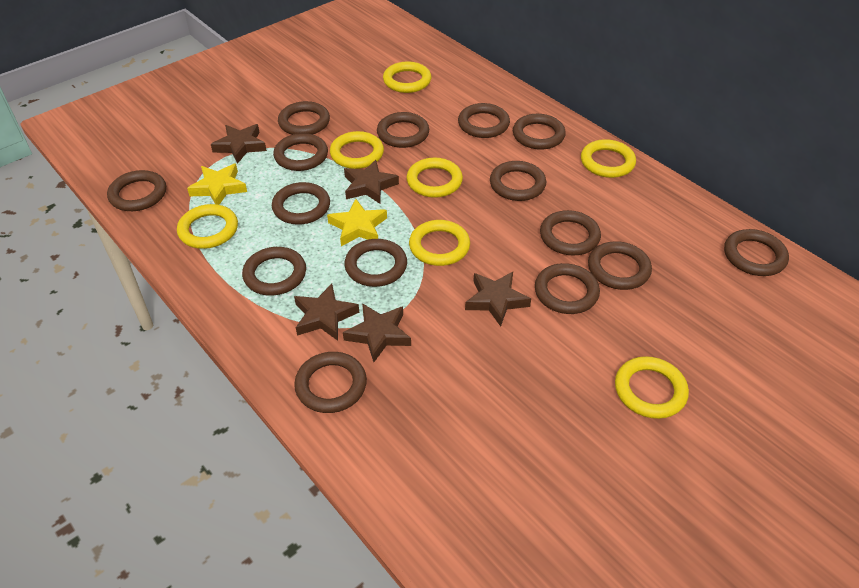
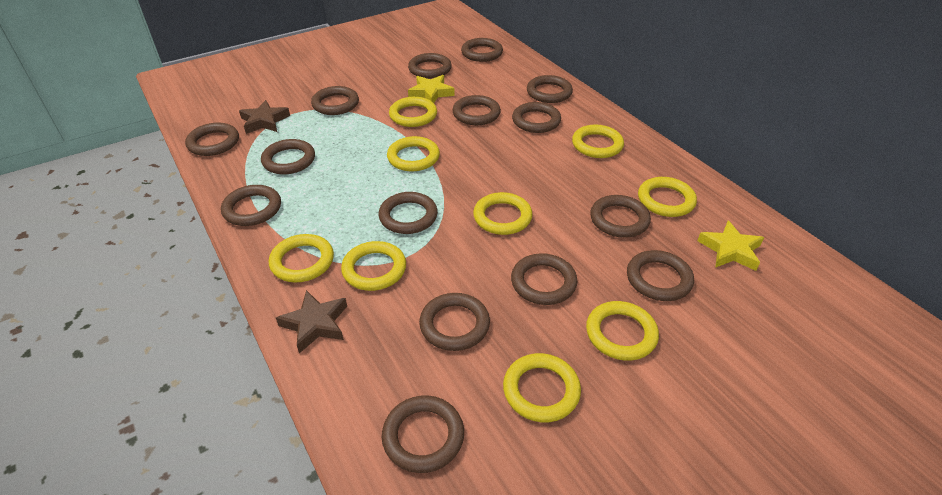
brown star: [211,124,267,164] [294,283,359,341] [343,303,411,362] [344,160,399,204] [465,272,531,327] = 5 -> [239,100,290,134] [276,290,347,353] = 2
yellow ring: [177,204,238,249] [330,131,384,169] [383,62,431,93] [407,158,463,198] [409,220,470,266] [581,139,636,178] [615,356,689,419] = 7 -> [269,234,334,282] [341,241,406,291] [387,136,440,171] [389,97,437,127] [473,192,533,235] [503,353,581,422] [572,124,624,158] [586,301,659,361] [638,177,697,217] = 9

